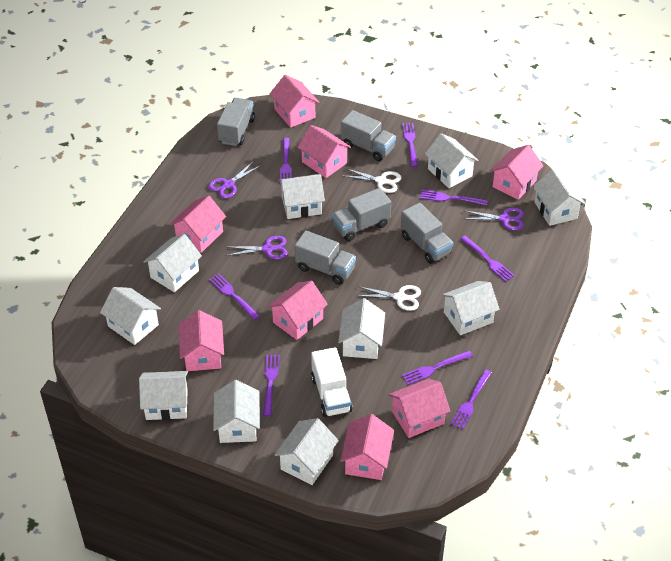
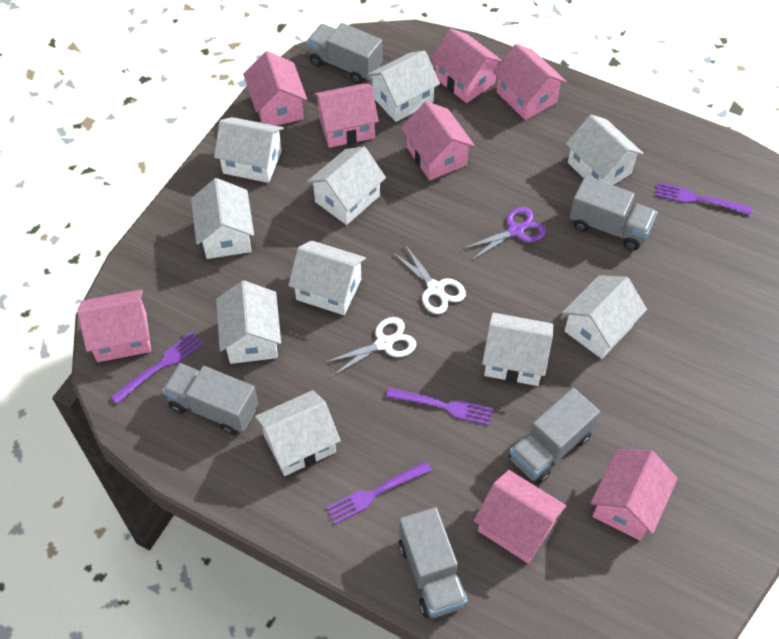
purple fork: [209,274,260,320] [263,354,280,416] [280,138,292,184] [402,123,418,167] [402,351,473,385] [420,190,488,205] [450,369,492,430] [460,236,515,282] = 8 -> [111,332,203,404] [326,461,432,524] [386,388,493,425] [655,182,753,215] = 4
purple scissors: [208,161,260,199] [226,236,288,260] [466,208,524,231] = 3 -> [462,207,546,261] = 1
white truck: [311,347,353,417] = 1 -> none = 0

